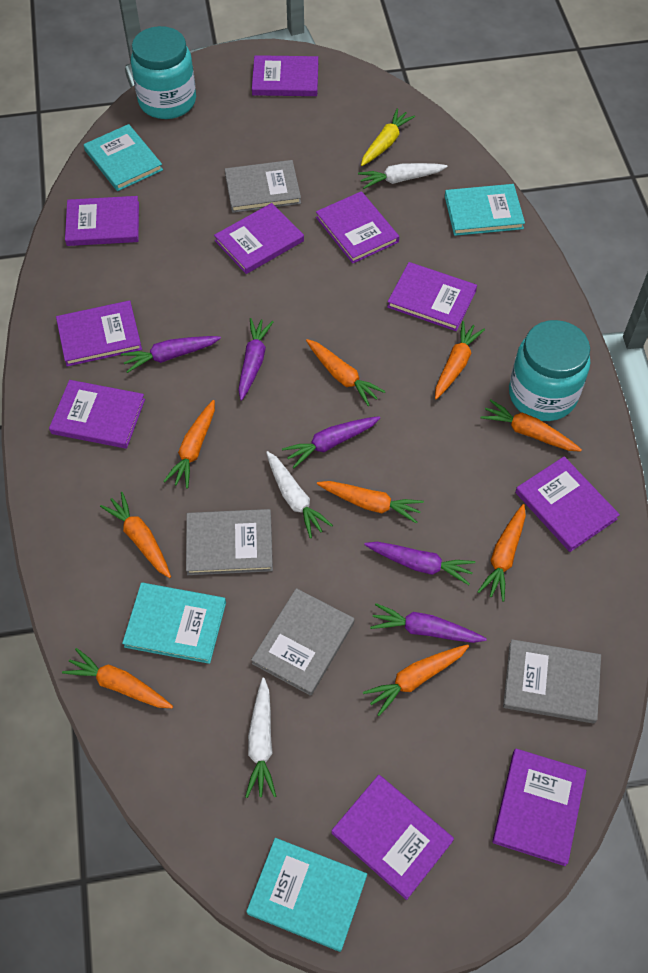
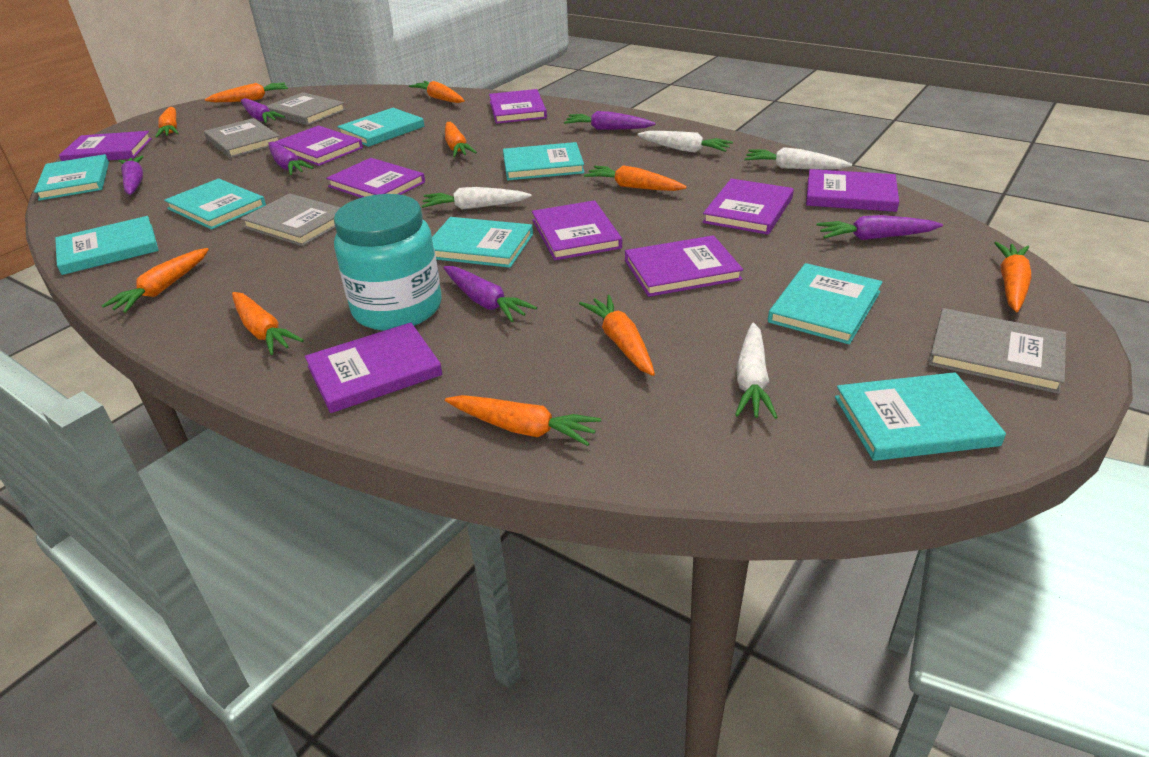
orange carrot: [62,648,173,708] [100,492,171,578] [163,400,215,489] [306,339,386,406] [317,481,424,524] [363,644,469,716] [435,321,485,400] [477,504,526,601] [481,399,582,452] = 9 -> [101,248,209,313] [155,107,179,138] [205,83,288,102] [232,292,304,355] [409,81,465,103] [445,122,477,157] [445,395,601,446] [579,295,655,376] [584,165,687,191] [994,242,1031,312] = 10
purple book: [49,380,145,449] [56,300,142,366] [65,196,139,246] [214,203,304,274] [252,55,318,96] [316,191,399,264] [331,775,454,900] [387,262,477,331] [492,749,586,866] [515,456,620,552] = 10 -> [59,131,152,161] [275,125,363,166] [305,322,443,413] [326,158,425,198] [489,89,547,124] [532,200,622,260] [625,235,743,297] [703,178,794,235] [806,169,899,212] = 9
purple carrot: [121,336,221,373] [238,318,273,401] [282,416,380,468] [364,542,475,585] [370,603,487,643] = 5 -> [118,156,144,195] [241,98,285,123] [268,141,313,175] [443,266,537,322] [564,111,655,130] [817,215,943,240] = 6
turquoise book: [84,124,163,191] [122,583,226,664] [246,838,367,952] [445,184,525,236] = 4 -> [34,154,109,201] [55,216,159,275] [164,178,266,230] [337,108,424,147] [432,217,533,268] [503,142,585,180] [768,263,883,344] [835,372,1006,461] = 8
turquoise jar: [131,26,196,119] [509,320,590,421] = 2 -> [334,194,441,331] = 1
white carrot: [245,678,276,798] [266,451,333,538] [358,163,448,189] = 3 -> [422,187,531,210] [637,131,733,153] [735,323,778,419] [744,147,852,170] = 4
yellow carrot: [361,108,415,166] = 1 -> none = 0

